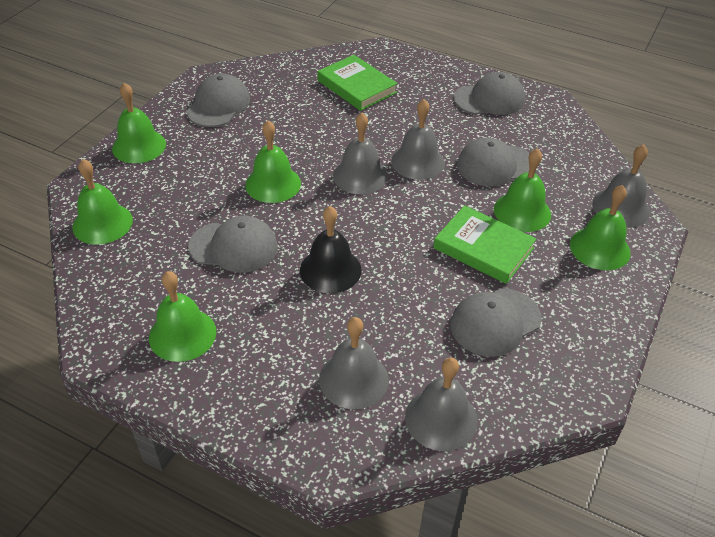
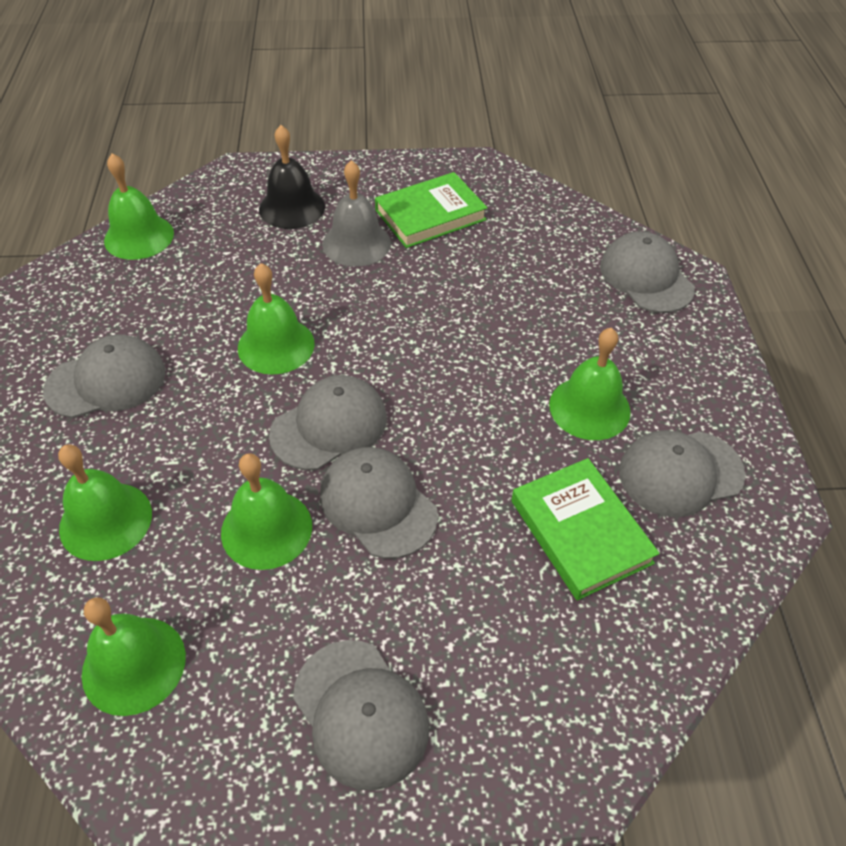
grey bell: [319,317,389,409] [333,113,388,194] [391,99,445,180] [405,358,477,451] [592,144,650,227] = 5 -> [322,160,391,267] = 1
grey cap: [186,73,250,127] [188,216,278,273] [451,288,542,357] [453,72,525,115] [457,138,530,186] = 5 -> [43,335,166,418] [269,375,387,470] [293,640,429,791] [320,447,438,559] [600,232,695,313] [619,430,746,518] = 6

